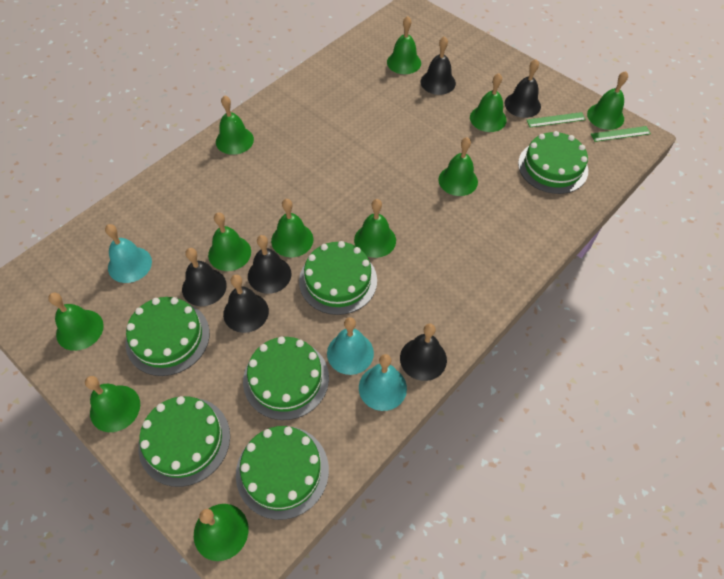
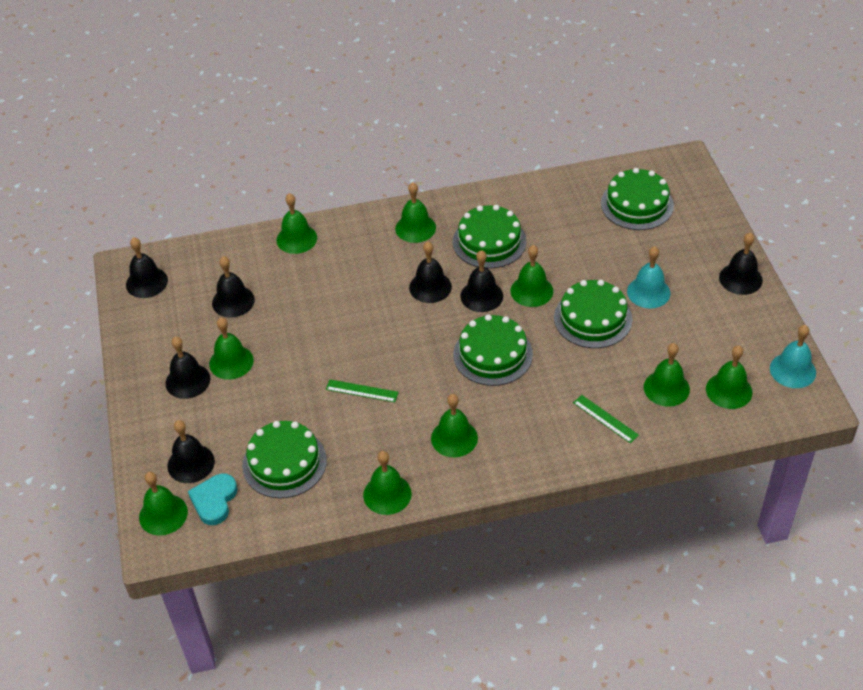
black bell: [182,248,227,306] [223,274,269,333] [248,235,291,294] [400,324,447,381] [420,36,456,95] [505,59,541,118] = 6 -> [126,237,168,298] [166,336,210,399] [167,420,215,483] [212,256,255,318] [409,242,452,303] [460,250,503,312] [719,232,763,295] = 7
green bell: [48,293,104,351] [85,376,140,432] [194,504,249,561] [208,212,251,271] [216,95,254,155] [271,199,313,257] [354,199,396,258] [387,16,421,74] [438,137,478,196] [470,73,507,132] [587,71,628,130] = 11 -> [139,472,188,536] [209,317,254,379] [276,193,317,254] [363,451,412,515] [395,182,436,243] [431,394,478,457] [510,245,553,307] [644,343,690,407] [706,345,752,409] = 9
green cake: [125,297,210,376] [138,396,230,487] [236,426,329,520] [243,337,329,420] [299,241,377,315] [518,131,588,194] = 6 -> [242,421,327,498] [453,205,527,269] [453,314,533,386] [554,280,632,348] [601,168,674,230] = 5
turquoise bell: [105,224,152,283] [327,317,374,375] [359,354,407,411] = 3 -> [627,246,670,308] [770,325,816,388] = 2
turquoise heart: none = 0 -> [188,474,238,525] = 1

